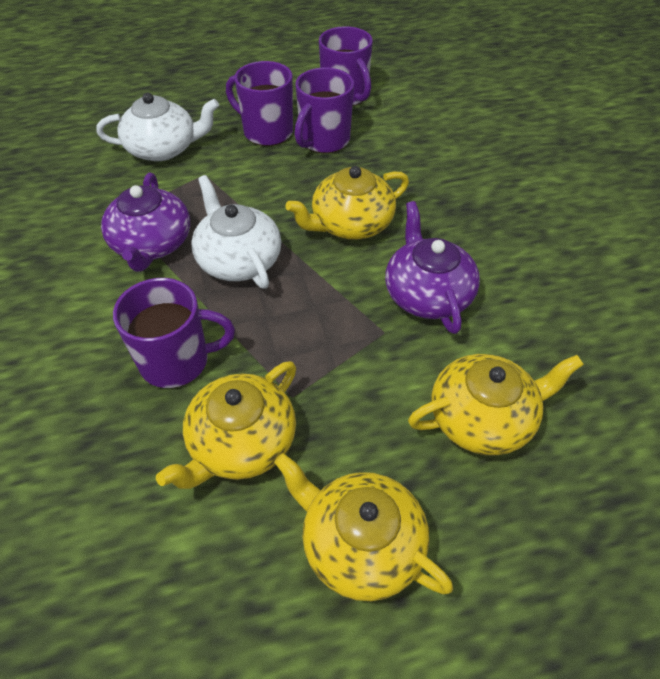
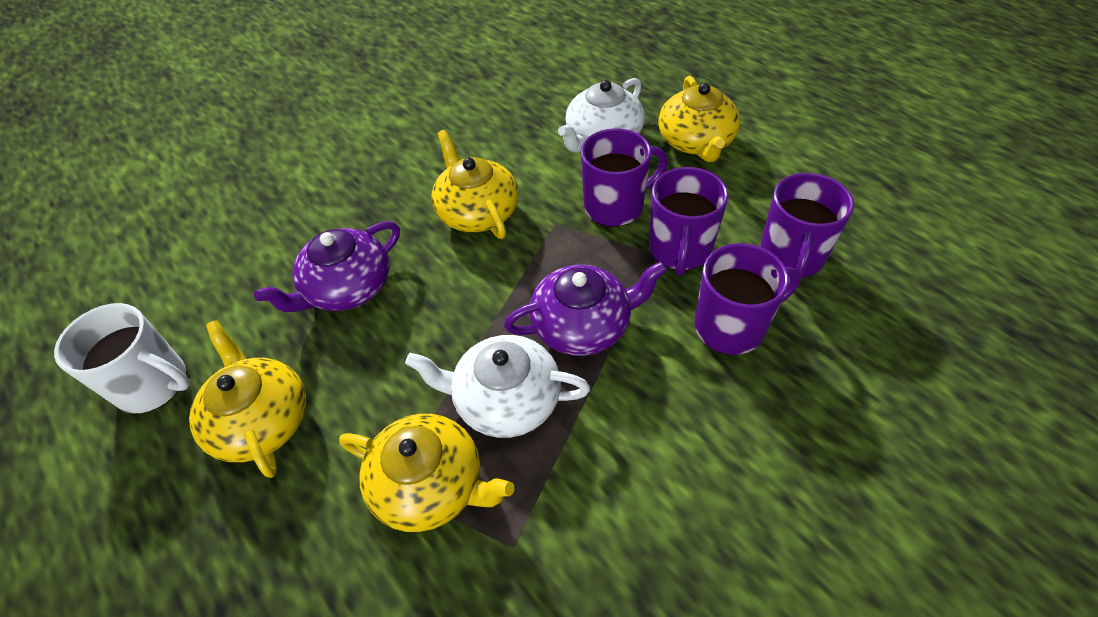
white mug: none = 0 -> [54,303,190,413] = 1

